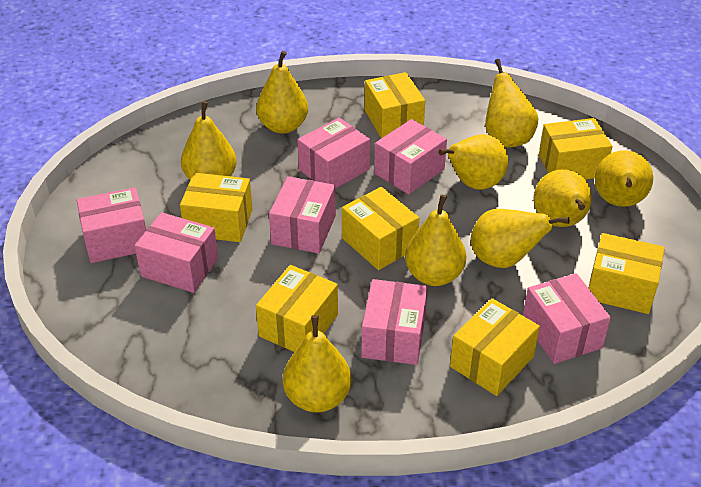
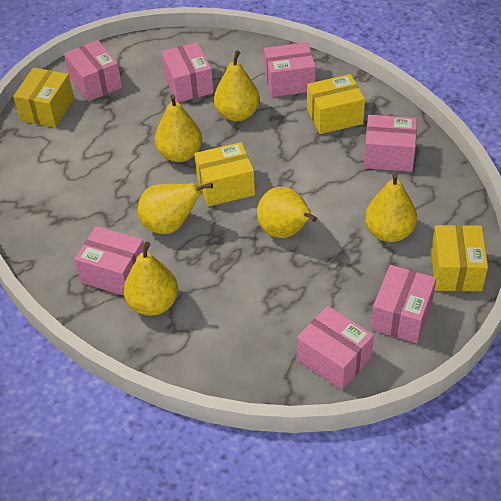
yellow box: [180,173,253,242] [256,265,338,352] [342,187,419,270] [365,72,425,138] [450,298,540,396] [539,118,612,179] [589,233,665,314] = 7 -> [13,67,74,128] [194,142,255,207] [307,74,365,134] [431,225,488,292] = 4
yellow pear: [181,101,237,180] [256,51,308,134] [283,315,351,413] [405,195,466,286] [438,134,508,190] [471,209,570,268] [485,59,539,148] [533,169,592,227] [595,150,653,207] = 9 -> [124,242,178,316] [138,183,213,234] [155,94,202,162] [214,51,260,121] [257,187,317,238] [365,173,417,242] = 6

